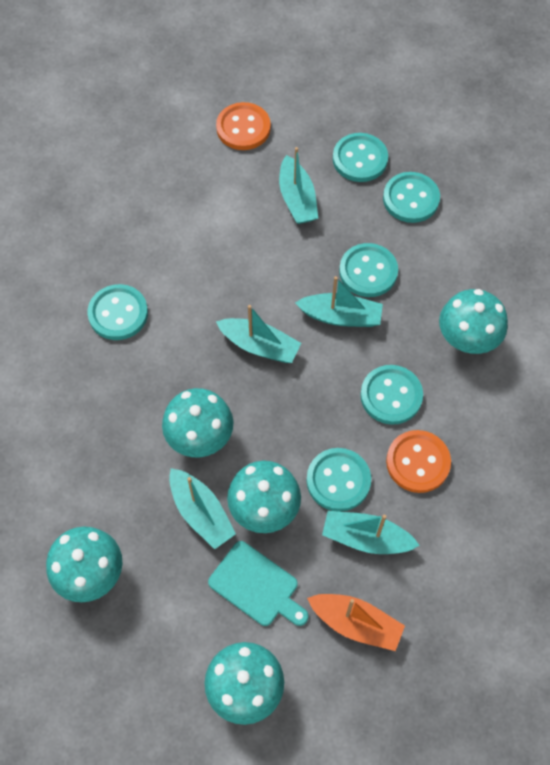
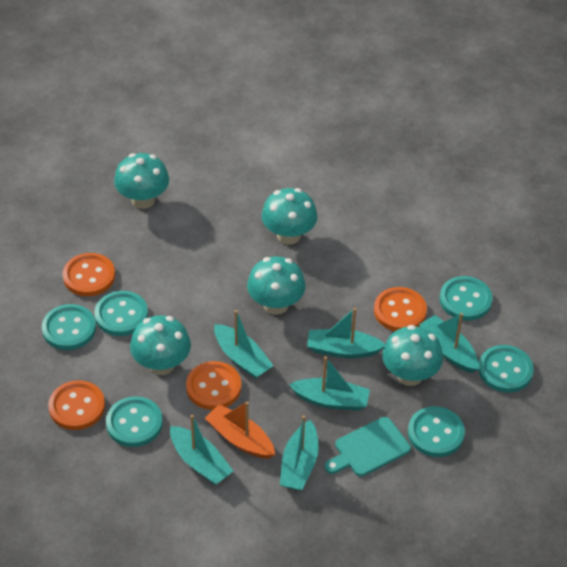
orange button: [216,102,271,150] [386,430,451,493] = 2 -> [48,380,105,430] [63,253,115,296] [186,361,241,410] [374,287,427,331] = 4
turquoise boat: [169,468,236,549] [216,305,301,363] [279,147,318,224] [295,276,383,327] [322,511,420,554] = 5 -> [170,415,233,485] [214,310,273,379] [280,415,318,490] [289,356,370,411] [307,308,385,358] [419,313,479,373] = 6

